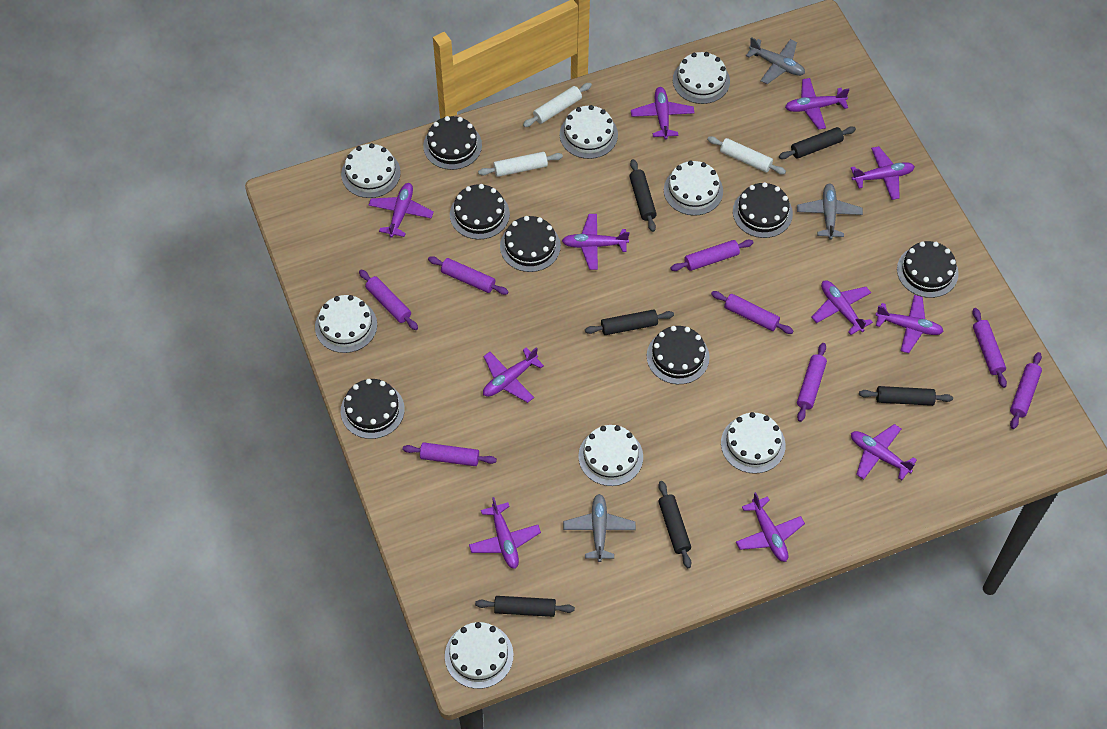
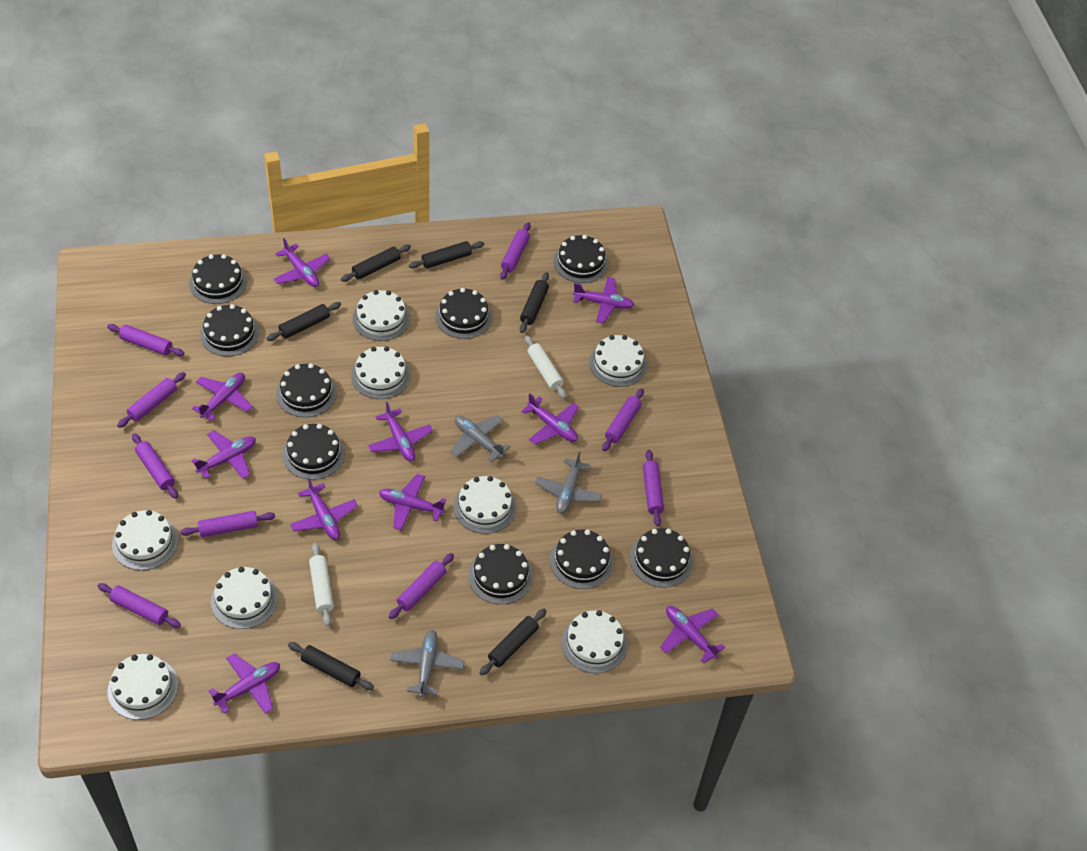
black cake: [341,379,405,439] [423,116,482,170] [450,184,510,239] [500,216,561,272] [647,326,710,384] [733,182,793,238] [897,241,959,298] = 7 -> [189,254,247,304] [200,304,259,356] [276,363,336,417] [283,424,345,480] [435,288,492,339] [468,544,533,604] [550,530,614,589] [554,235,609,283] [630,528,693,588] = 9
purple plane: [368,183,434,238] [469,497,541,569] [483,347,544,403] [562,214,630,270] [631,87,694,140] [736,492,805,562] [785,78,849,130] [812,280,873,335] [851,146,915,200] [851,424,917,480] [875,295,944,353] = 11 -> [191,430,256,479] [192,373,253,421] [209,653,280,714] [274,238,330,287] [290,478,358,540] [368,402,433,462] [379,474,446,531] [522,393,579,444] [573,277,634,324] [660,606,725,663] = 10
purple rolling pin: [359,270,418,330] [403,442,497,466] [428,256,509,295] [670,240,753,271] [711,291,793,334] [797,343,827,422] [972,308,1007,388] [1010,352,1042,429] = 8 -> [97,583,181,628] [107,324,184,356] [117,372,186,428] [132,433,178,499] [180,511,275,537] [389,553,454,619] [500,222,531,280] [602,389,644,451] [643,450,664,526] = 9
white rolling pin: [478,152,563,177] [523,83,592,127] [707,136,786,175] = 3 -> [309,543,334,626] [525,335,567,399] = 2

